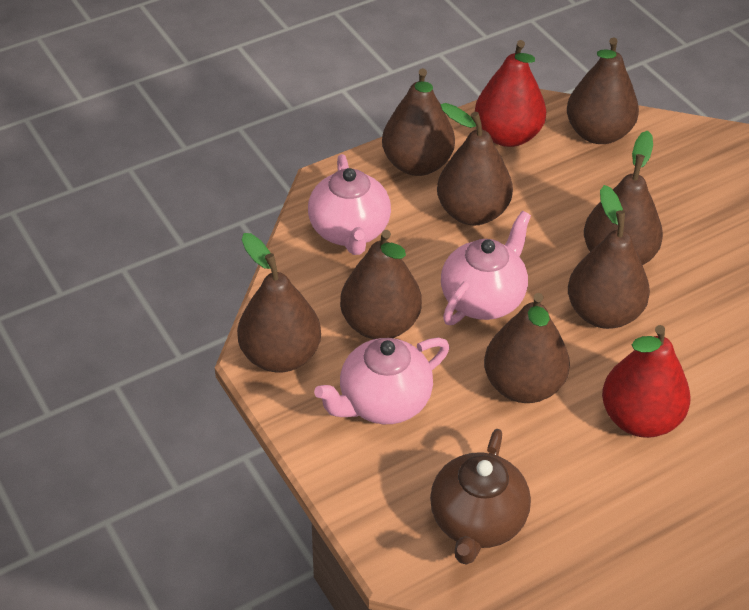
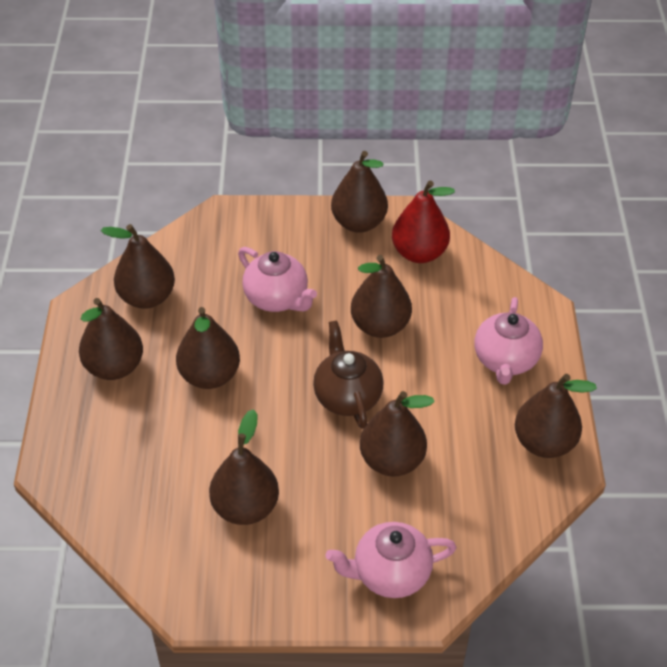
red pear: [475,40,546,147] [602,325,691,438] = 2 -> [392,181,455,263] = 1

